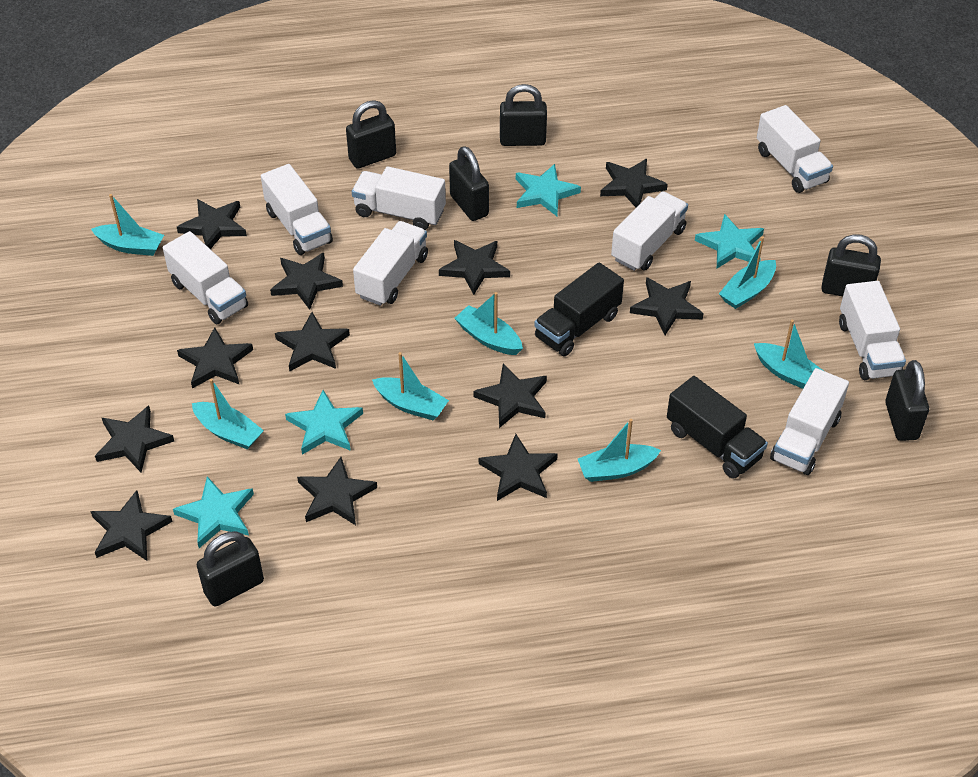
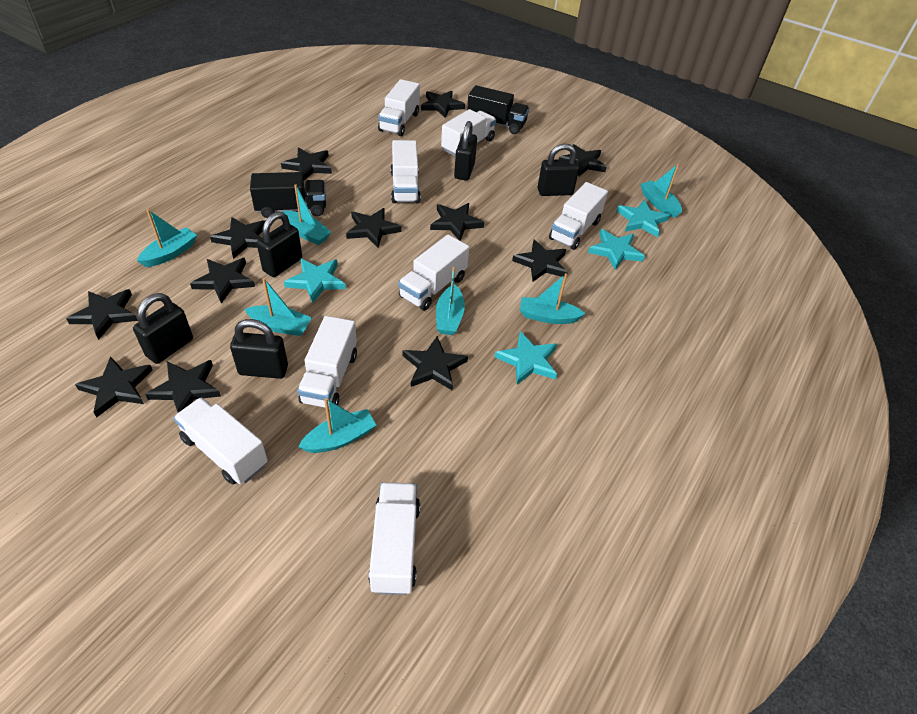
black padlock: [197,531,264,607] [346,100,396,169] [449,146,489,221] [500,84,547,146] [821,234,881,296] [885,360,929,441] = 6 -> [133,293,193,364] [230,319,288,379] [257,212,302,277] [454,121,477,181] [538,143,579,196] = 5

